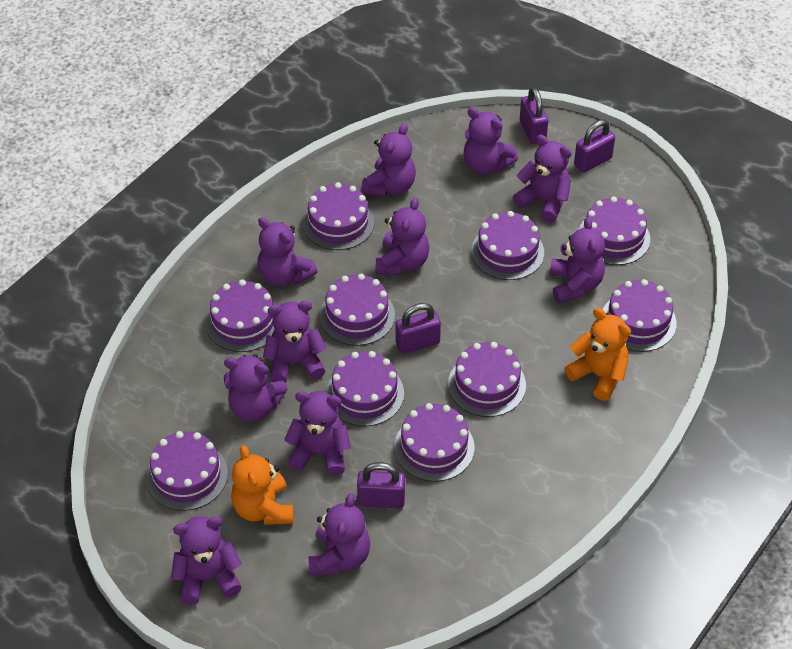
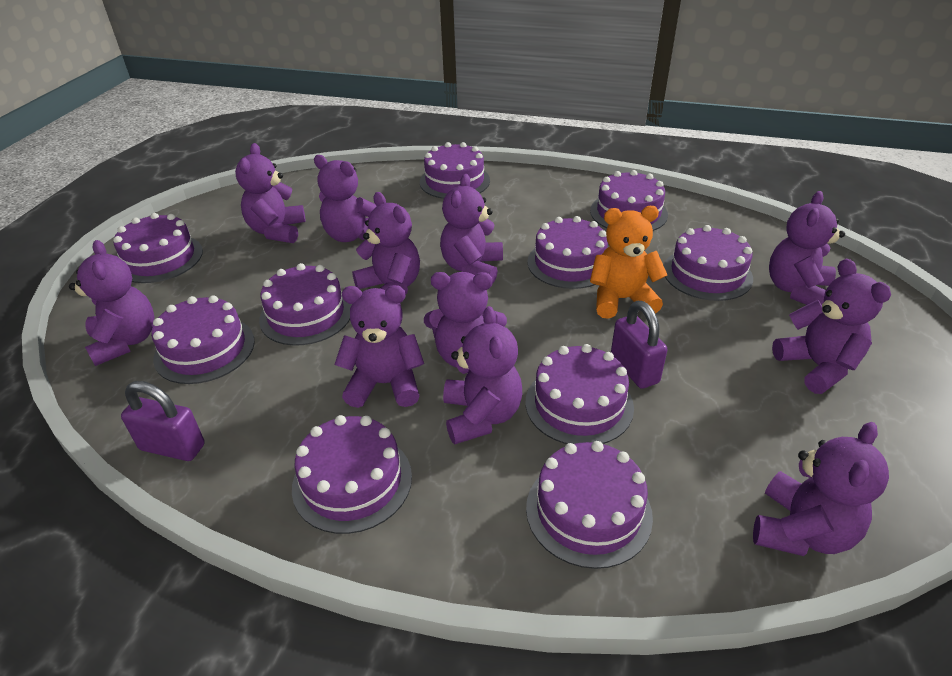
orange teddy bear: [231,445,294,525] [564,308,631,401] = 2 -> [590,206,667,319] = 1
purple padlock: [357,462,405,508] [395,303,441,354] [520,87,548,144] [574,119,615,173] = 4 -> [121,381,205,461] [611,301,668,389] = 2

